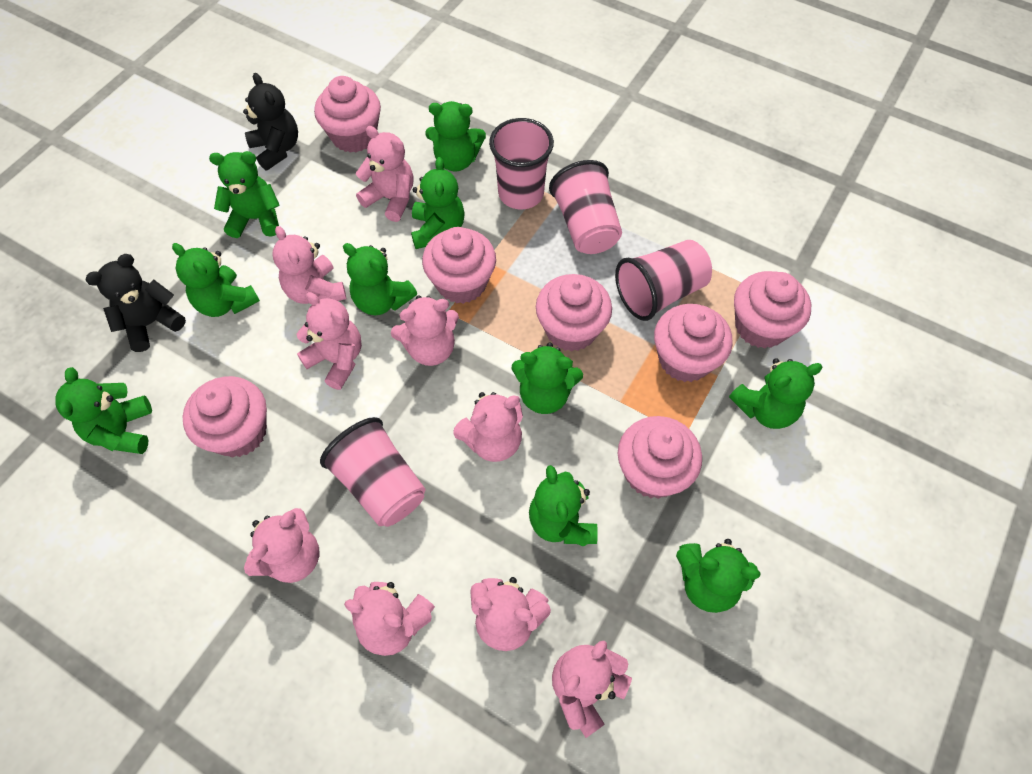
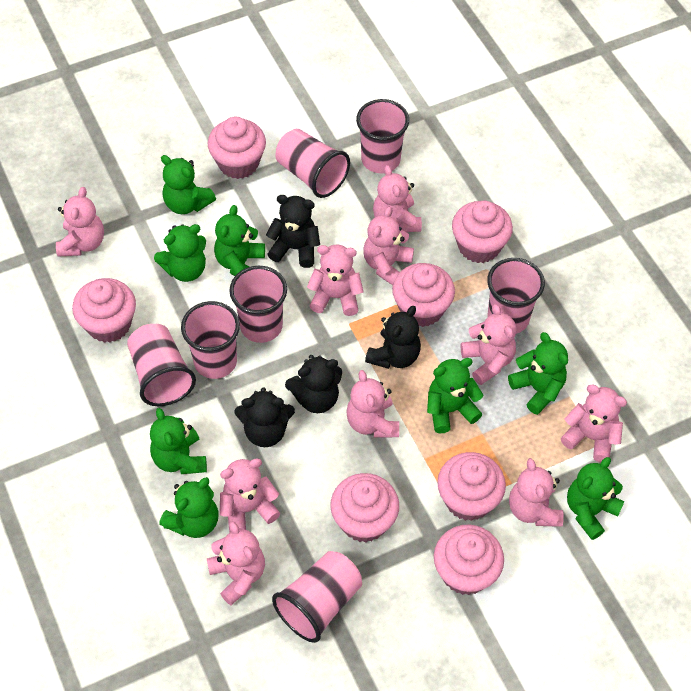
black teddy bear: [86,254,186,352] [243,73,298,170] = 2 -> [235,387,295,447] [266,195,320,268] [285,355,342,413] [365,306,421,369] = 4
green teddy bear: [55,367,152,454] [172,243,260,317] [209,151,280,238] [343,243,417,315] [411,157,465,249] [425,101,486,172] [511,342,583,414] [529,465,598,547] [676,539,761,613] [729,358,823,429] = 10 -> [150,408,207,474] [154,224,206,282] [159,477,218,538] [161,155,216,214] [214,205,265,276] [427,358,483,433] [508,332,568,415] [567,457,624,540] = 8
pink cup: [320,417,425,527] [489,118,554,209] [549,160,622,254] [615,240,712,321] = 4 -> [127,324,196,406] [181,301,240,379] [229,266,287,343] [272,551,362,643] [275,129,350,198] [356,99,409,173] [487,258,545,334] = 7
pink teddy bear: [244,508,319,583] [272,226,346,304] [296,292,362,390] [344,582,435,656] [356,126,414,222] [391,295,459,366] [453,392,523,462] [470,577,551,651] [552,641,632,738] = 9 -> [56,187,104,257] [207,521,265,605] [220,458,280,532] [307,245,364,316] [346,370,399,438] [363,206,414,285] [373,165,422,232] [461,304,516,385] [509,458,564,527] [561,384,627,462] = 10

